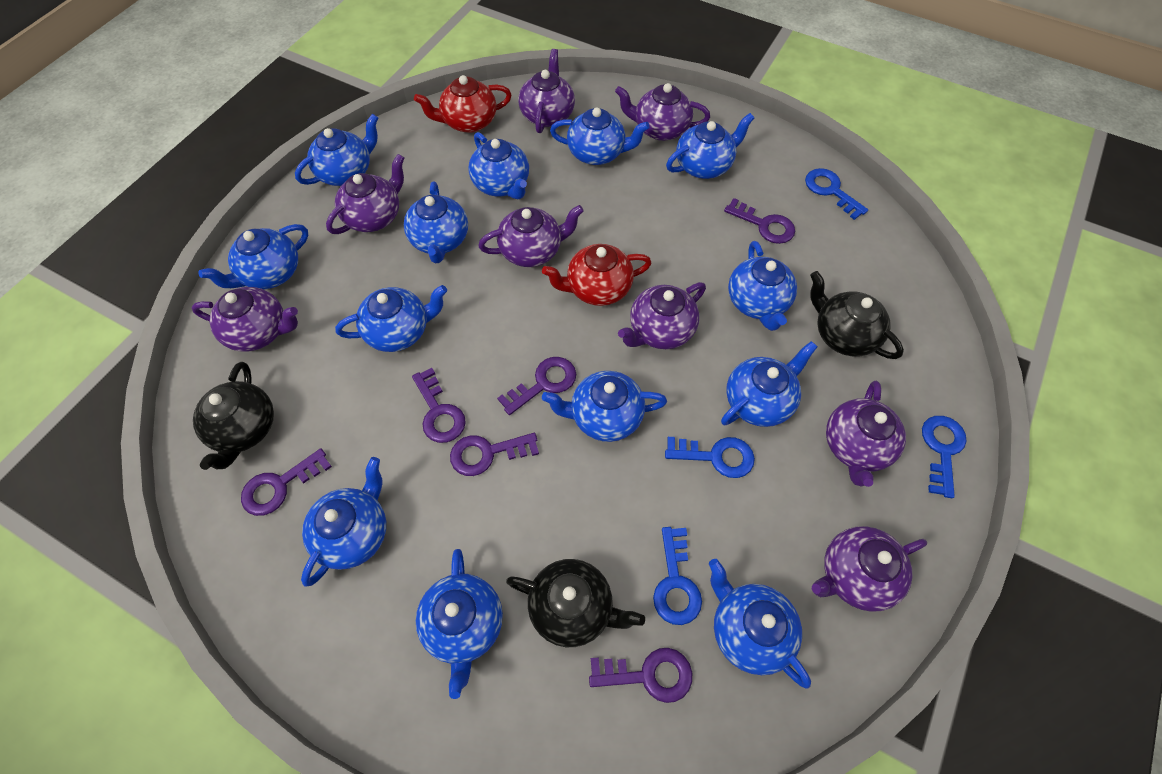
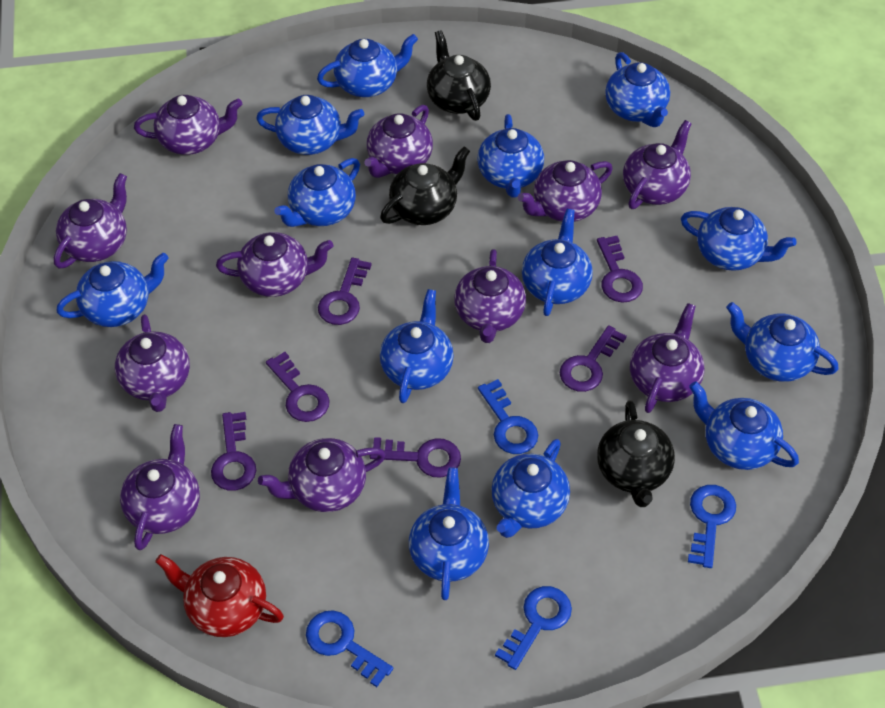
purple teapot: [191,287,298,352] [326,154,404,234] [478,205,584,267] [518,49,575,133] [615,83,710,141] [618,282,706,349] [812,526,927,612] [826,381,906,487] = 8 -> [54,173,127,268] [115,314,190,412] [120,424,200,550] [134,95,242,155] [216,232,334,297] [258,438,386,512] [364,105,433,178] [454,249,526,343] [518,160,613,222] [623,120,692,209] [630,303,704,413] = 11
red teapot: [414,75,511,133] [542,244,651,306] = 2 -> [155,554,284,637] = 1

